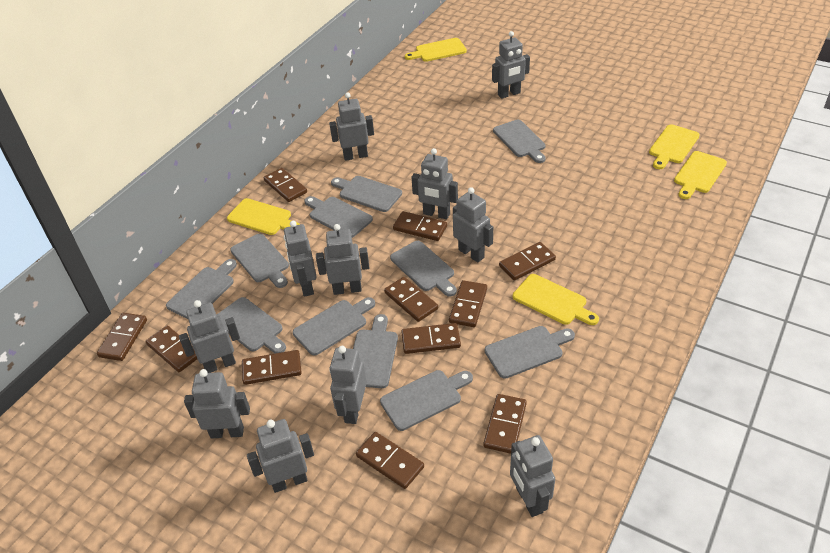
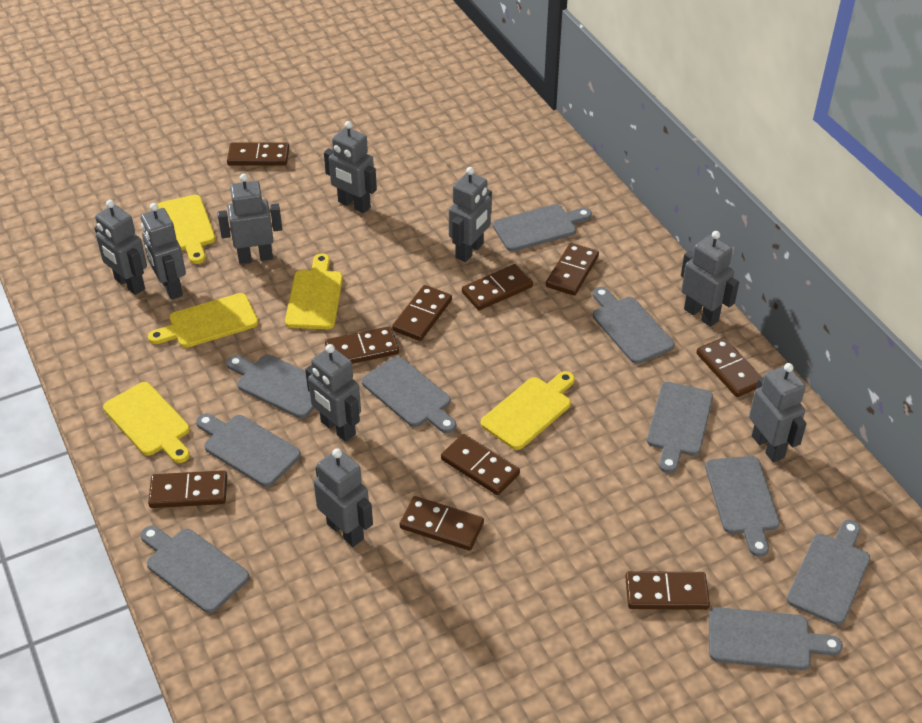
brown domino: [97,313,147,361] [146,326,197,372] [242,350,302,385] [264,168,307,202] [356,432,424,489] [384,277,438,322] [393,211,447,241] [401,323,461,354] [449,280,487,327] [483,394,527,454] [499,242,556,280] = 11 -> [148,470,227,508] [227,142,289,166] [325,326,399,364] [392,285,452,341] [400,496,484,550] [441,434,520,495] [462,264,533,310] [546,243,599,296] [625,571,710,610] [696,337,762,397] = 10
grey cutting board: [166,259,237,319] [217,297,286,354] [230,234,289,288] [293,297,375,355] [304,196,373,238] [331,176,402,212] [353,314,398,388] [380,370,473,431] [390,241,457,297] [485,326,575,379] [493,119,546,163] = 11 -> [140,526,249,613] [196,414,301,487] [226,355,315,418] [362,356,456,433] [493,204,592,252] [593,287,675,364] [647,382,713,473] [705,456,780,557] [709,607,843,670] [787,520,870,625] = 10
grey robot: [179,300,240,373] [184,369,250,439] [247,419,314,493] [284,221,317,297] [316,224,369,295] [329,92,374,161] [329,346,367,424] [411,148,458,219] [453,187,493,262] [492,31,530,99] [510,435,555,517] = 11 -> [94,200,147,295] [141,203,186,300] [217,174,282,264] [305,344,361,442] [314,448,373,547] [324,121,377,213] [449,167,492,262] [681,231,739,327] [749,363,807,462] = 9

